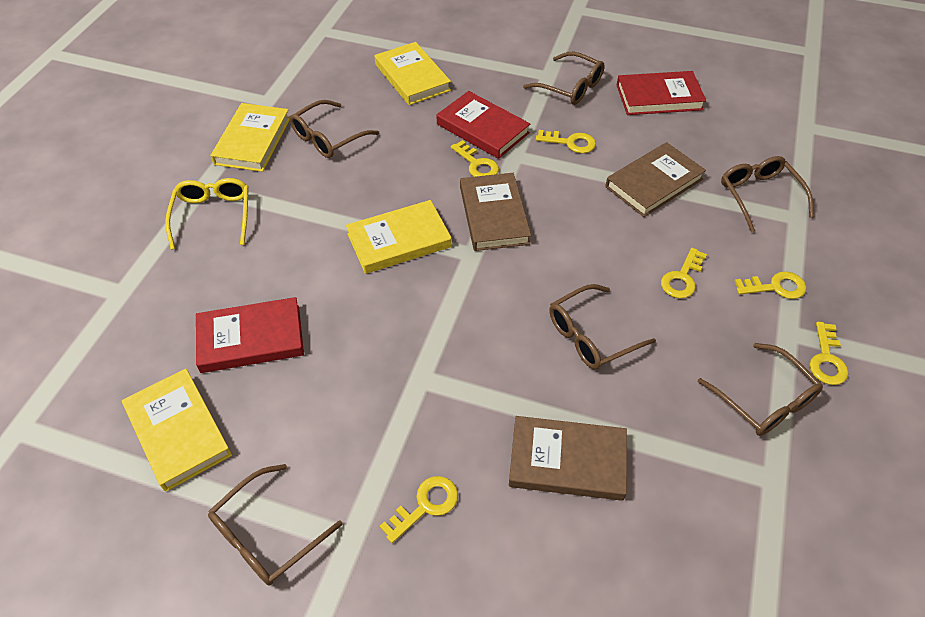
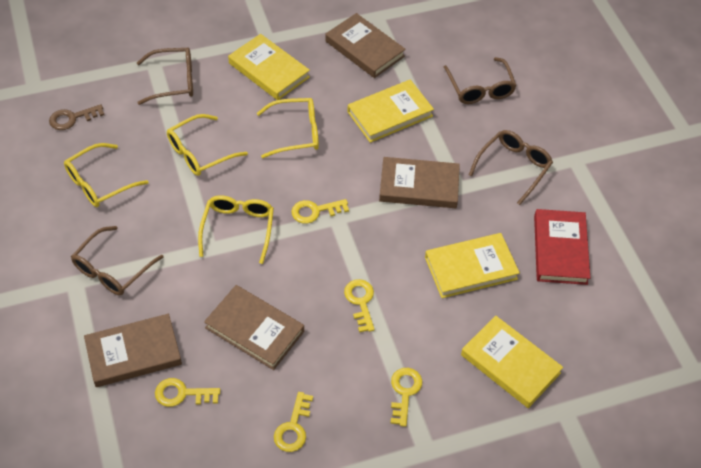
brown book: [460,173,531,251] [509,416,627,501] [605,142,706,217] = 3 -> [84,314,182,387] [204,285,304,370] [325,13,406,78] [379,157,460,208] = 4
brown glasses: [208,464,343,586] [290,100,379,158] [523,52,605,105] [549,284,656,370] [698,343,823,436] [721,156,814,232] = 6 -> [71,226,164,295] [137,47,193,105] [444,57,517,104] [469,130,553,205] = 4
brown key: none = 0 -> [49,104,104,130] = 1
red book: [196,297,304,373] [437,91,530,159] [617,71,706,115] = 3 -> [534,209,590,285] = 1
yellow glasses: [165,178,249,250] = 1 -> [64,143,148,207] [167,114,248,176] [198,195,274,264] [257,98,319,158] = 4
yellow key: [380,476,458,543] [451,140,499,177] [536,130,596,153] [661,248,707,298] [734,271,806,299] [809,322,849,385] = 6 -> [155,378,220,407] [274,392,313,452] [291,199,349,224] [344,279,375,333] [390,368,422,427] = 5

